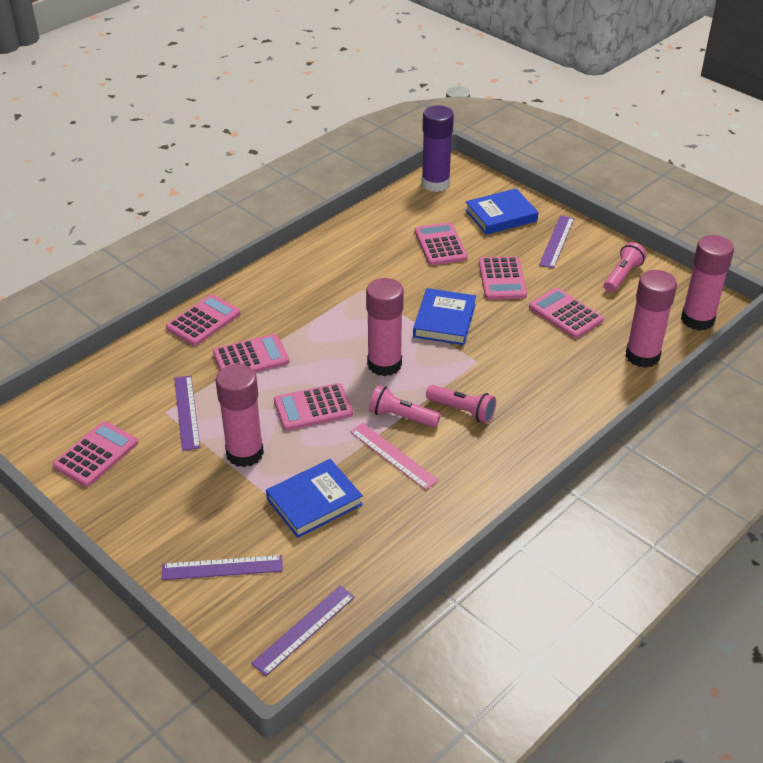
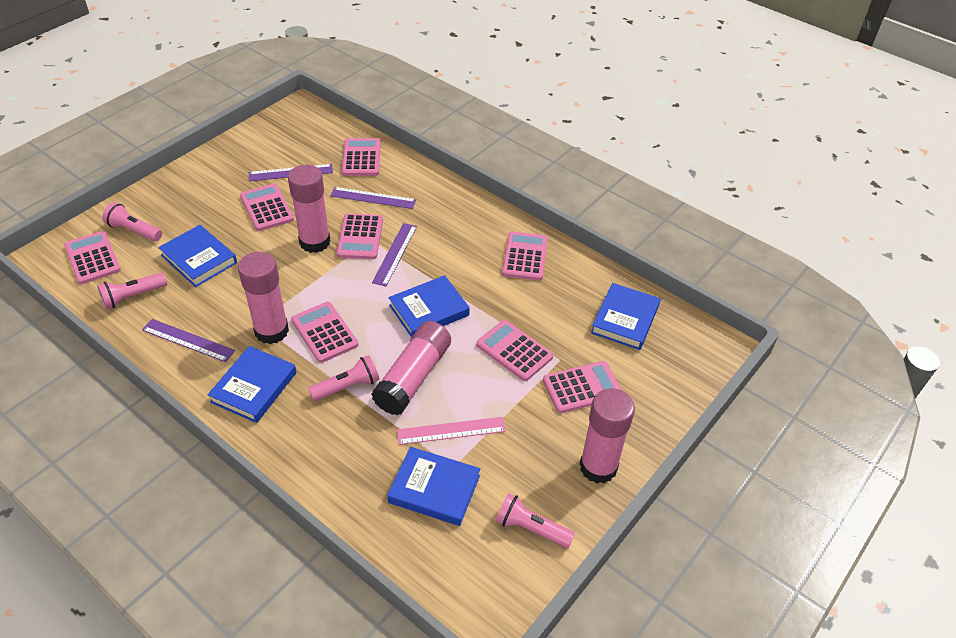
blue book: [266,459,363,538] [413,288,476,345] [465,189,538,235] = 3 -> [158,225,237,287] [208,346,296,423] [387,447,480,526] [389,275,470,337] [591,283,660,350] = 5
pink calculator: [53,421,138,487] [166,294,241,346] [213,334,289,373] [274,383,353,431] [415,222,468,265] [479,256,527,300] [529,288,604,338] = 7 -> [64,231,121,284] [240,184,294,231] [291,302,358,363] [336,214,383,259] [342,138,381,176] [476,320,553,381] [502,231,548,281] [543,361,622,413] = 8
pink flashlight: [369,385,441,428] [426,385,496,423] [604,242,646,292] = 3 -> [97,273,167,309] [102,202,162,242] [308,355,380,401] [496,493,575,548] = 4
purple glue stick: [421,105,454,192] = 1 -> none = 0

